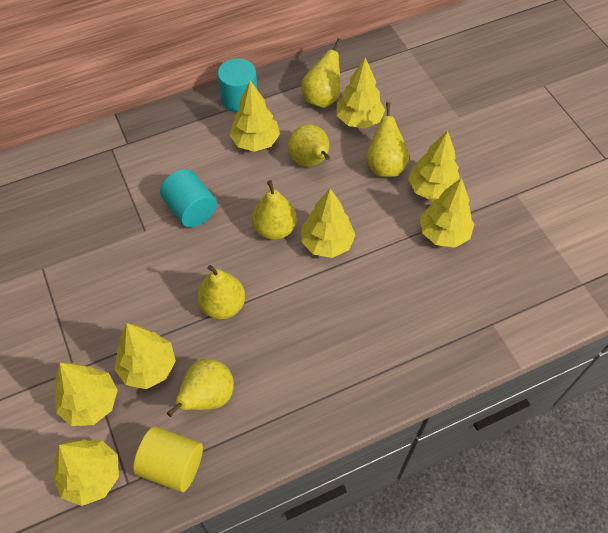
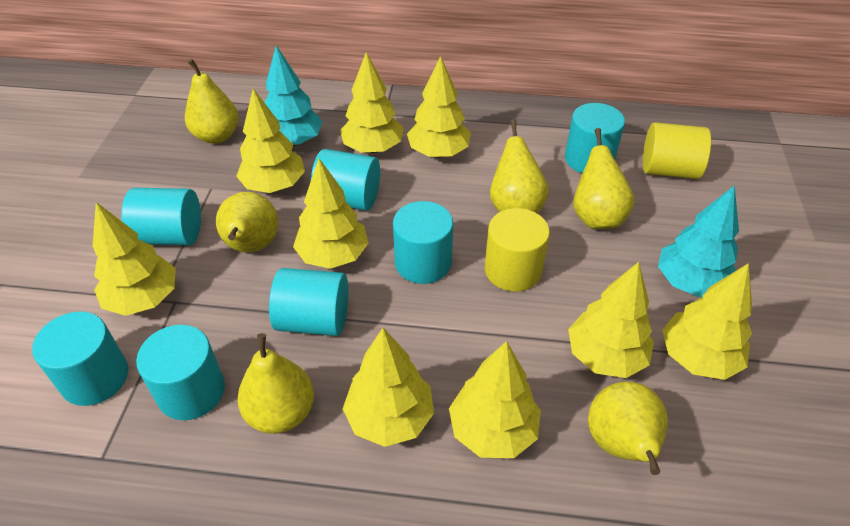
turquoise cylinder: [160,169,217,227] [218,58,257,113] = 2 -> [32,311,128,406] [121,188,201,245] [136,325,225,420] [269,268,348,336] [311,149,380,211] [393,201,453,284] [565,103,625,173] = 7
turquoise tree: none = 0 -> [265,46,323,146] [658,185,739,297] = 2
yellow cylinder: [133,426,203,492] = 1 -> [485,208,550,292] [643,122,711,179] = 2
yellow tree: [53,439,119,506] [54,363,118,426] [115,323,176,389] [230,80,280,152] [301,188,355,258] [337,57,385,128] [408,130,460,201] [420,178,474,248] = 8 -> [93,202,176,316] [236,89,305,193] [293,159,369,269] [340,52,404,153] [343,328,434,447] [407,56,471,157] [449,341,541,458] [568,262,654,378] [662,263,752,380] = 9

